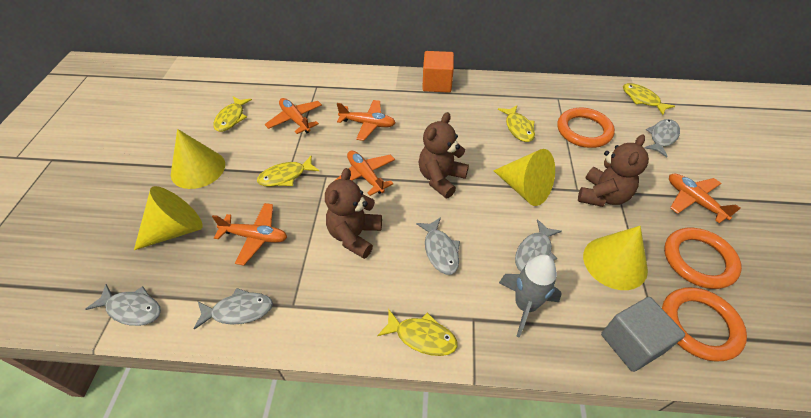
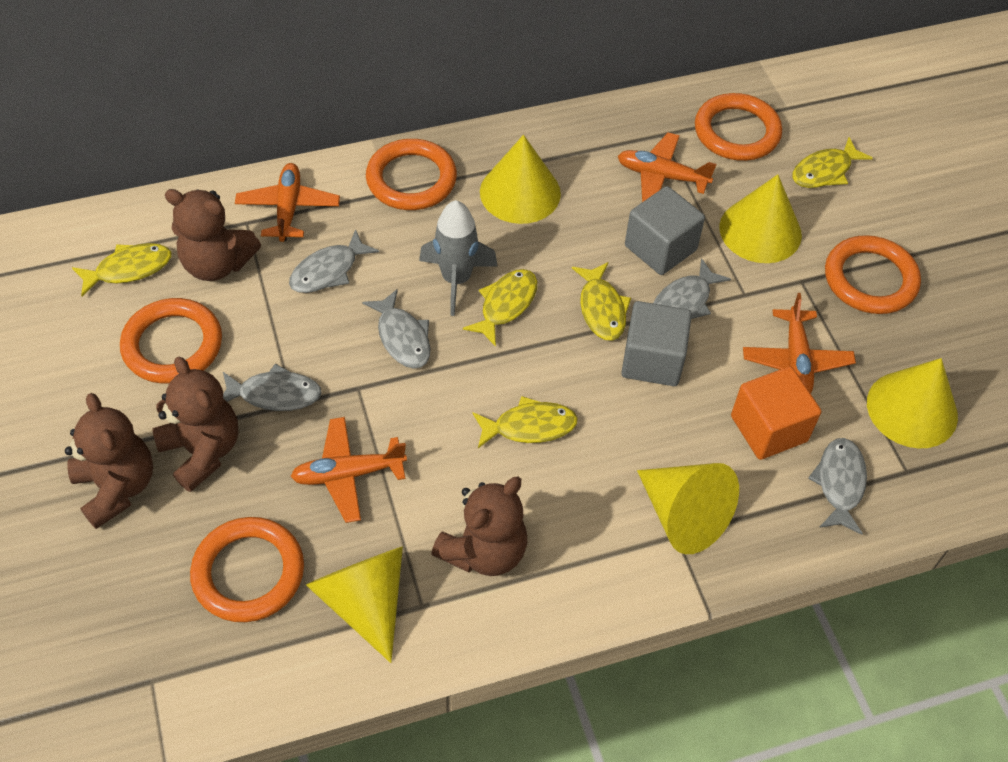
brown teddy bear: [325,168,382,259] [419,112,469,198] [578,134,649,207] = 3 -> [65,393,153,529] [152,357,238,492] [165,189,261,281] [431,476,527,576] = 4
grey cube: [601,297,685,372] = 1 -> [621,301,692,386] [625,186,705,275] = 2
orange plane: [212,203,287,265] [265,98,322,134] [334,151,395,196] [337,100,395,141] [669,174,741,223] = 5 -> [235,163,340,242] [290,417,407,523] [618,133,717,202] [743,293,856,394] = 4
orange ring: [557,108,615,148] [662,287,747,362] [664,228,742,289] = 3 -> [120,298,222,383] [190,517,304,622] [366,139,457,210] [695,93,782,161] [825,235,921,314] = 5
yellow cone: [134,186,203,250] [171,129,225,189] [493,149,555,206] [583,226,648,290] = 4 -> [306,546,403,663] [480,135,561,224] [637,463,739,554] [719,174,802,263] [867,358,958,448] = 5

